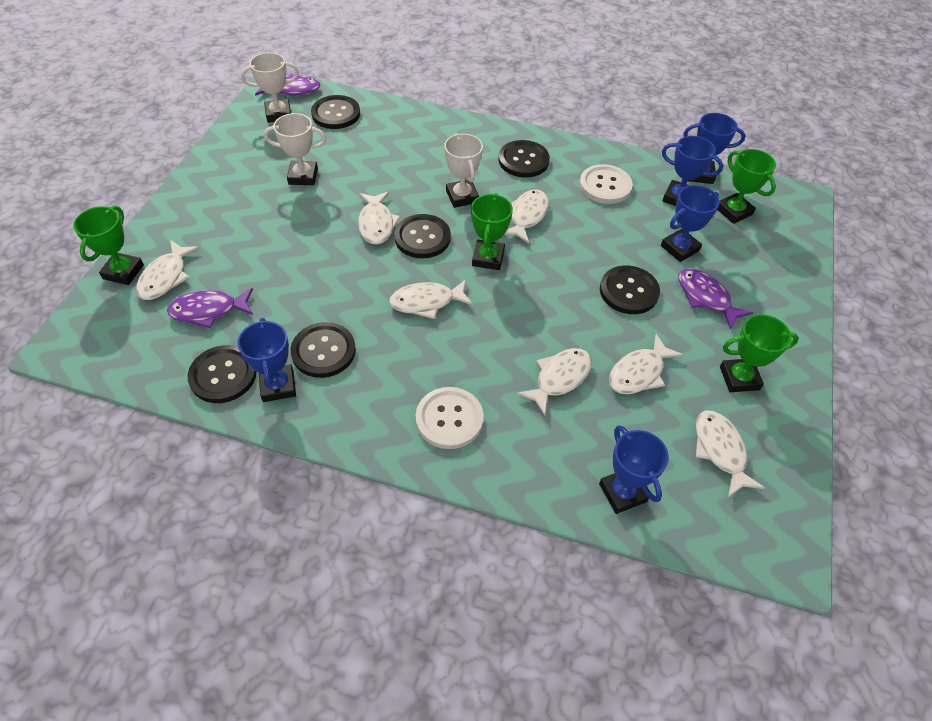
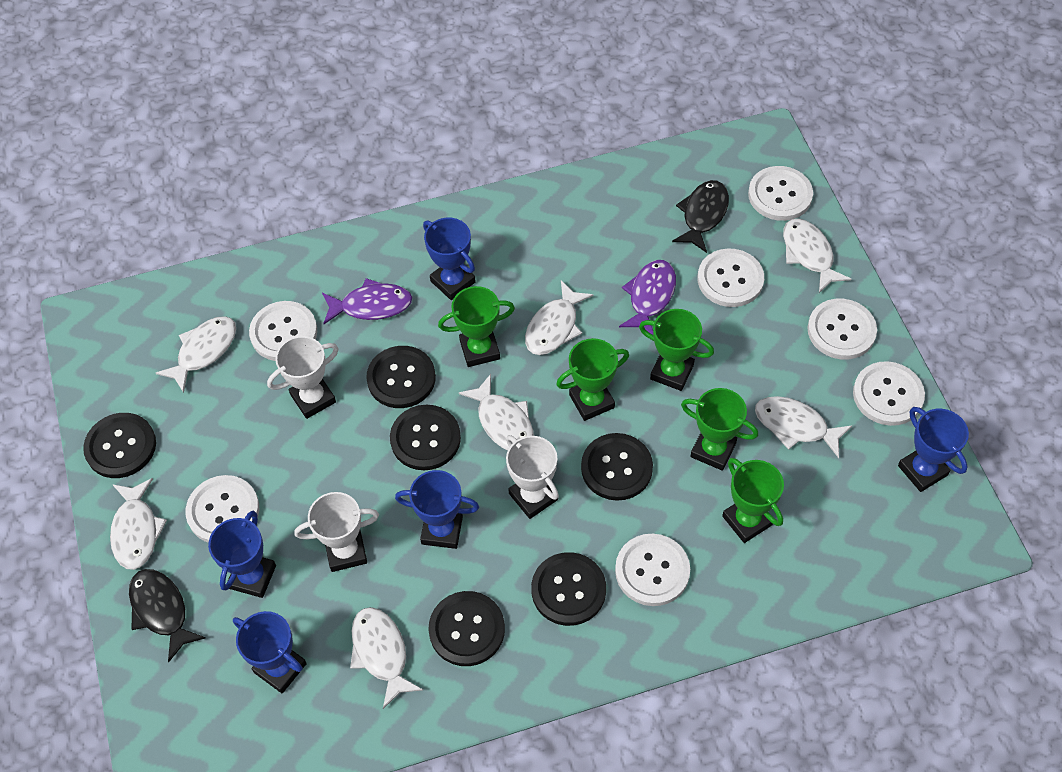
black fish: none = 0 -> [129,569,206,663] [672,180,729,253] = 2
green trophy: [73,206,144,285] [471,193,513,270] [717,149,776,224] [720,314,799,392] = 4 -> [438,286,515,367] [556,338,629,421] [639,309,714,391] [681,388,758,471] [722,458,784,543] = 5
purple fish: [167,288,253,328] [255,73,320,96] [678,268,753,329] = 3 -> [322,278,412,324] [619,260,676,335] = 2
white button: [416,387,484,449] [579,164,633,204] = 2 -> [186,475,259,543] [249,301,317,361] [615,534,690,606] [698,248,764,307] [748,166,813,221] [807,299,877,359] [853,361,925,426] = 7

